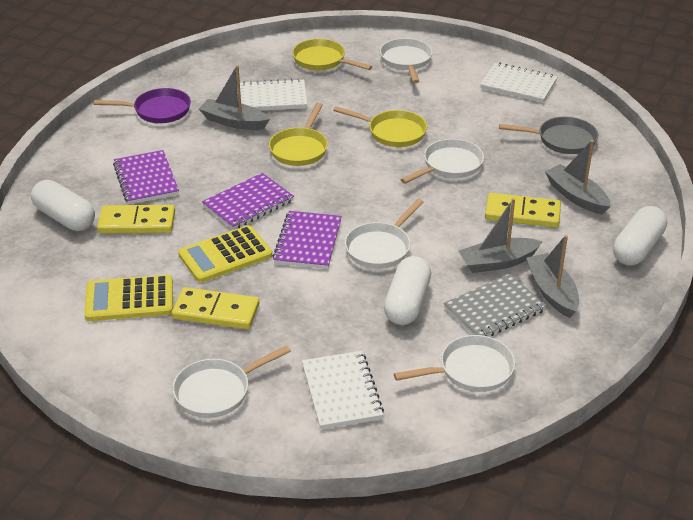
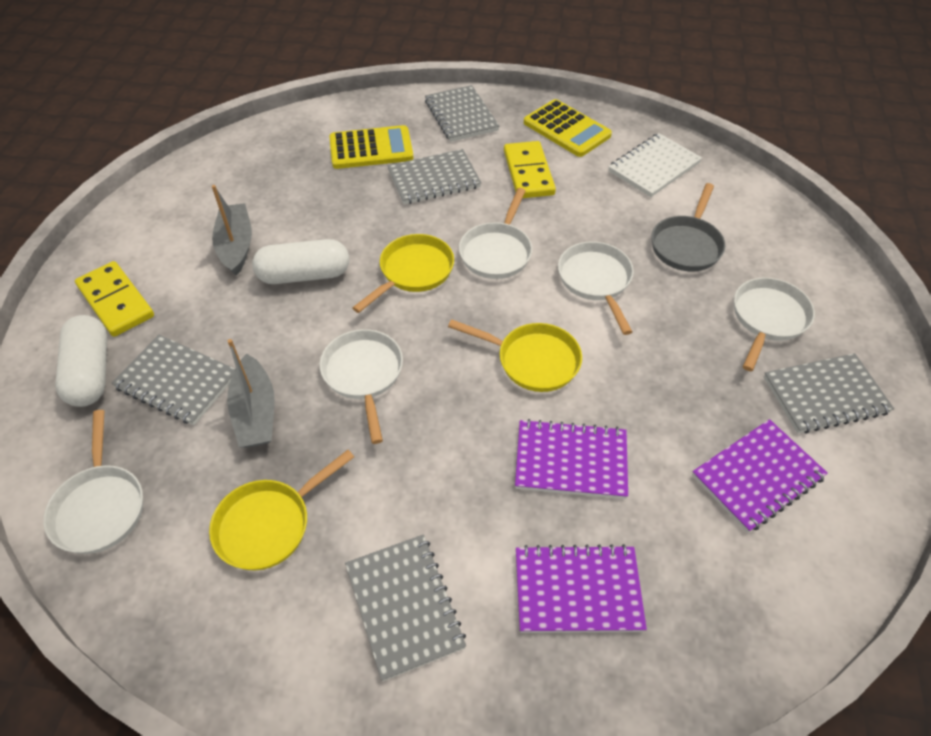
grey boat: [199,65,270,130] [459,198,543,273] [526,235,579,318] [545,140,611,215] = 4 -> [212,185,252,276] [227,339,275,447] = 2
grey notebook: [444,274,547,337] = 1 -> [112,335,235,425] [345,534,466,681] [387,149,482,204] [425,85,500,142] [764,353,894,434] = 5
purple pan: [94,88,191,123] = 1 -> none = 0
white capsule: [31,180,95,231] [384,256,431,325] [613,206,667,266] = 3 -> [55,315,107,407] [252,239,349,284] = 2
white notebook: [240,79,307,110] [302,351,384,429] [480,63,557,103] = 3 -> [608,133,702,197] = 1
yellow domino: [97,205,175,234] [172,287,259,329] [485,193,561,228] = 3 -> [75,261,154,337] [504,141,556,198] = 2

